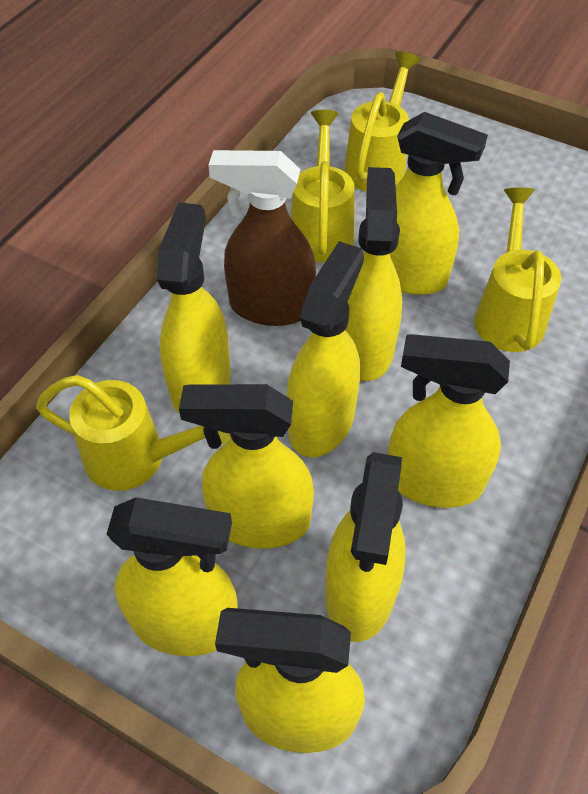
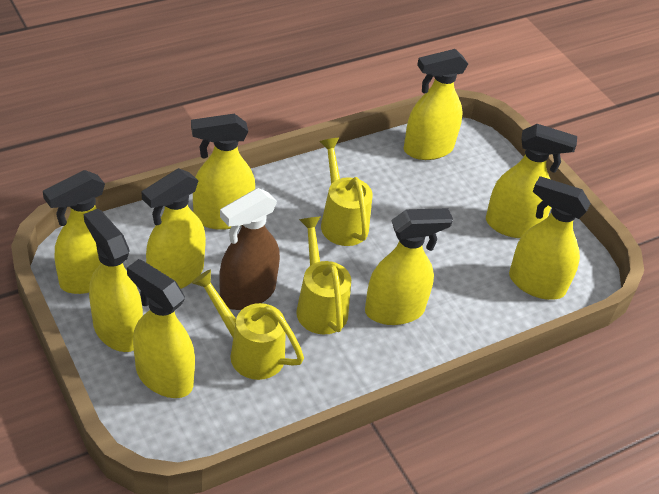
yellow watering can: [36,375,231,491] [291,110,355,263] [344,51,420,192] [474,188,561,352] = 4 -> [192,270,304,380] [296,216,351,335] [319,138,372,246] = 3

